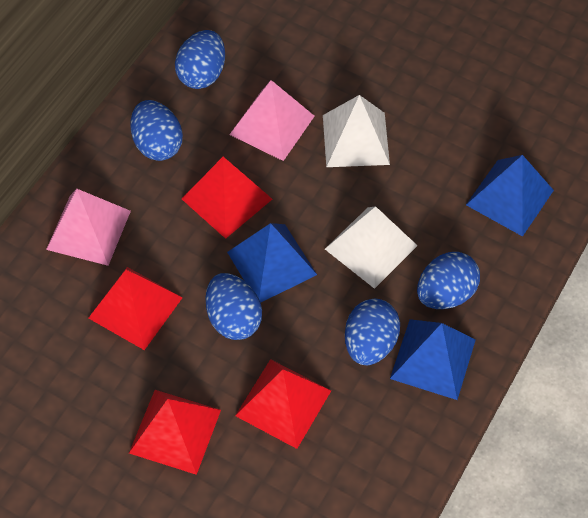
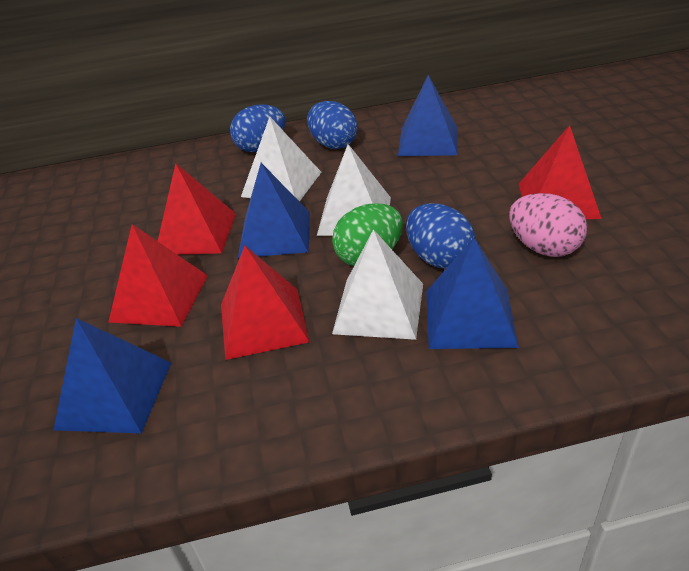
blue egg: [130,100,183,161] [175,30,225,89] [205,273,262,340] [345,299,400,365] [417,252,480,309] = 5 -> [230,104,285,152] [307,101,358,149] [406,203,475,269] = 3
blue pyramid: [227,223,317,303] [390,319,476,400] [466,155,554,237] = 3 -> [54,318,171,434] [238,163,310,258] [398,75,458,156] [426,237,519,349] = 4
green egg: none = 0 -> [332,203,403,266] = 1
pink egg: none = 0 -> [509,193,587,257] = 1
pink pyramid: [46,189,131,266] [229,80,315,161] = 2 -> none = 0
white pyramid: [323,95,390,167] [325,206,418,289] = 2 -> [241,117,321,202] [317,144,391,236] [332,229,423,340] = 3

